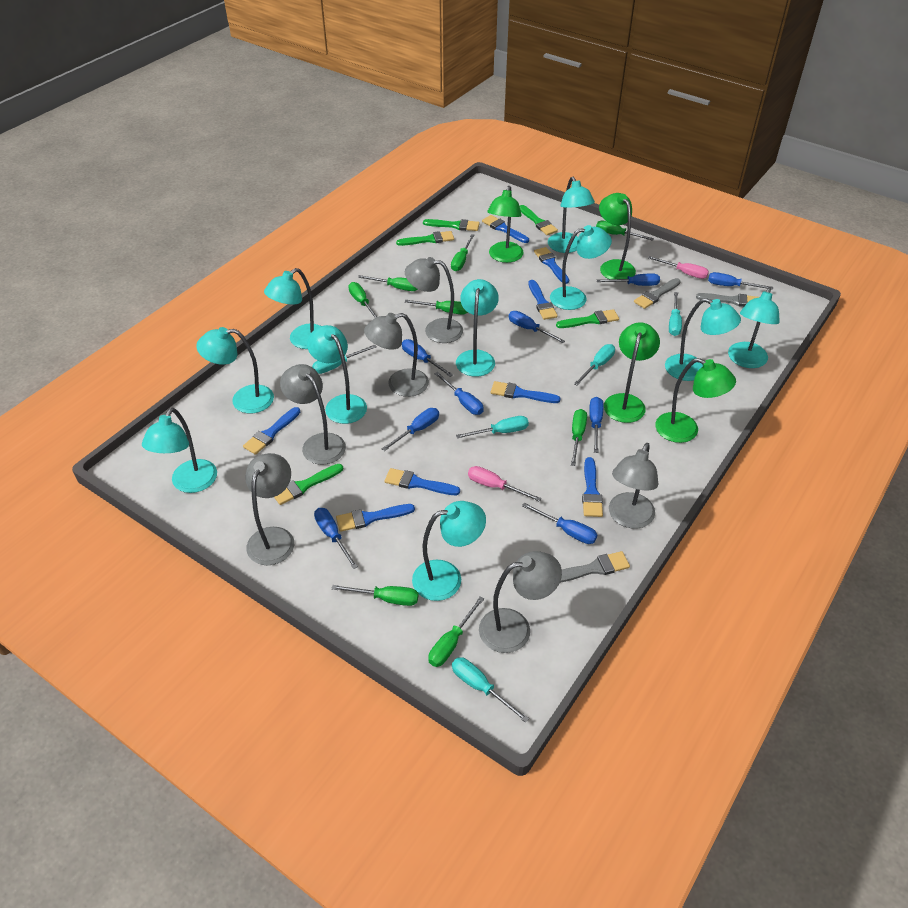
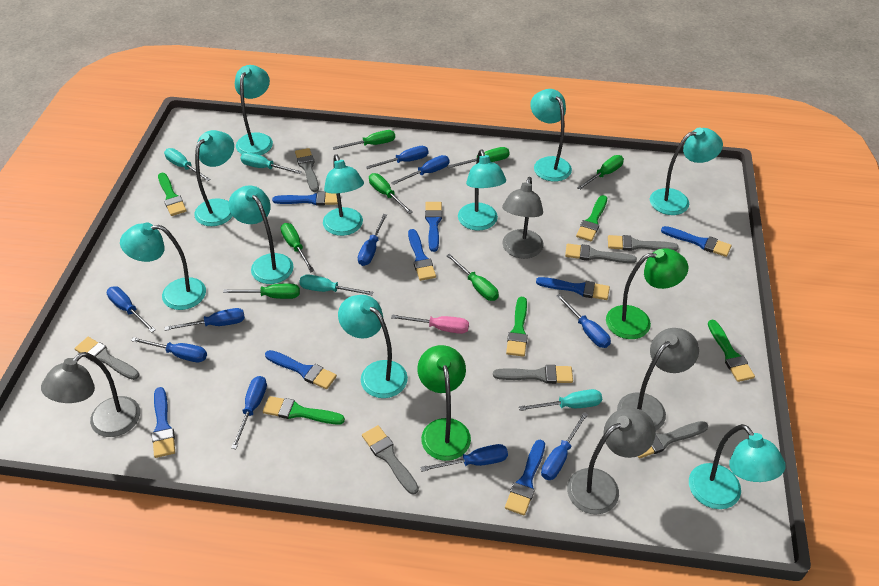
blue screwdriver: [314,508,358,569] [381,408,439,451] [402,339,453,377] [434,372,484,415] [509,311,565,343] [522,503,598,544] [589,397,603,453] [597,274,660,286] [708,272,773,290] = 9 -> [107,286,155,332] [131,337,207,362] [165,308,245,331] [231,376,267,449] [358,214,387,266] [366,146,428,169] [391,155,450,185] [420,444,508,472] [541,412,588,480] [556,294,611,348] = 10
green lamp: [487,186,524,263] [599,193,636,279] [604,322,660,423] [655,358,736,443] = 4 -> [417,345,471,461] [606,248,688,339] = 2
green screwdriver: [332,585,418,606] [348,282,377,318] [358,275,418,291] [405,300,468,314] [429,596,484,667] [451,234,475,271] [571,409,587,466] [596,221,654,241] = 8 -> [223,284,300,299] [281,223,314,273] [332,130,395,150] [369,173,413,214] [446,254,499,301] [447,147,510,168] [577,155,624,190] = 7
grey brush: [560,551,630,583] [634,278,681,309] [696,293,759,307] = 3 -> [75,337,140,380] [295,148,319,192] [362,425,419,495] [493,365,573,384] [565,244,637,263] [608,235,679,251] [638,421,708,458] = 7
grey lamp: [245,453,294,565] [280,364,346,465] [364,313,429,397] [405,257,463,343] [479,551,562,653] [609,443,658,529] = 6 -> [41,352,140,437] [502,177,544,259] [567,408,656,515] [617,328,699,431] = 4
pink screwdriver: [468,466,542,502] [648,256,709,279] = 2 -> [391,314,469,334] = 1
turquoise screwdriver: [312,345,377,374] [452,657,529,723] [456,416,529,439] [574,344,615,386] [669,292,682,336] = 5 -> [164,148,211,181] [240,153,302,174] [299,274,373,295] [519,389,602,411] = 4

